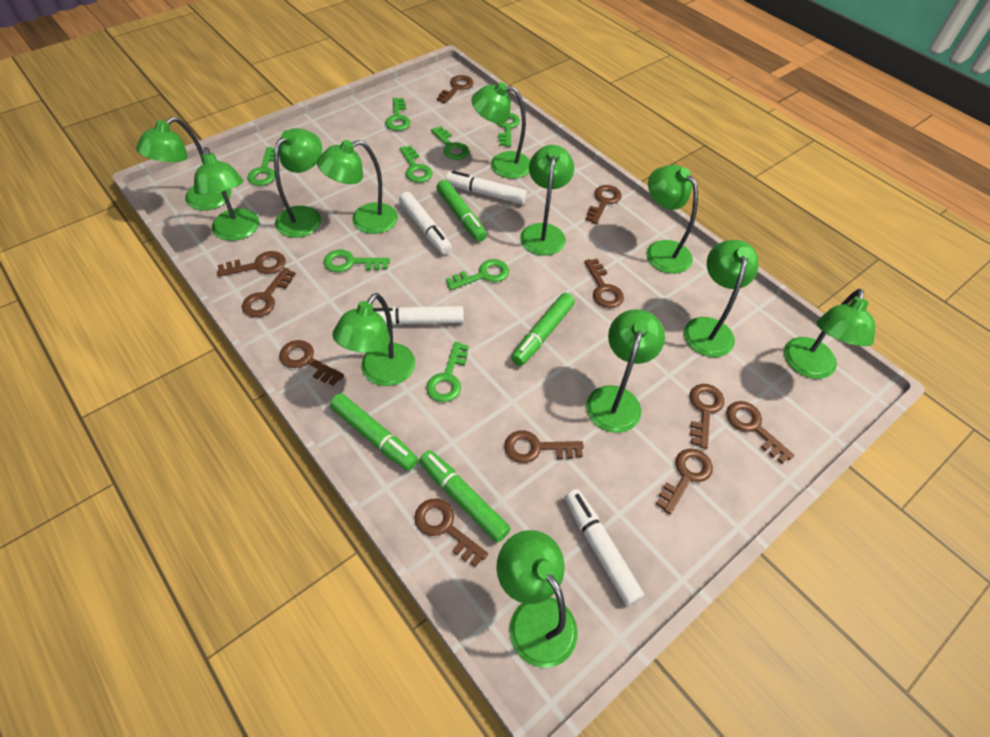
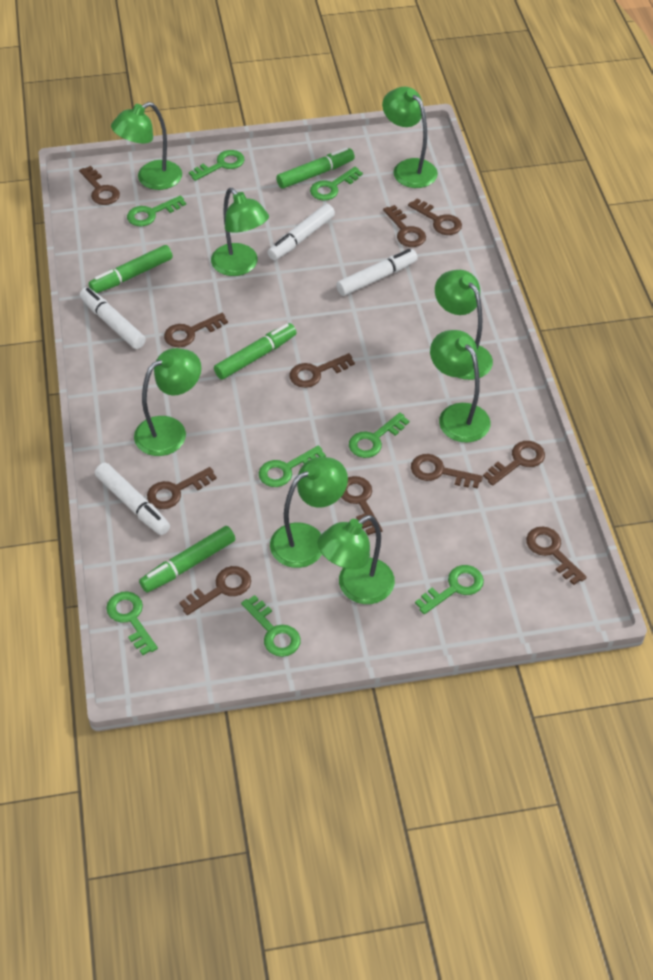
green lamp: [136,117,231,210] [194,147,259,241] [274,128,322,238] [317,140,398,234] [332,293,415,386] [471,82,530,179] [497,530,578,668] [520,145,574,256] [586,309,665,433] [646,165,698,274] [684,240,758,357] [784,289,875,379] = 12 -> [111,102,182,190] [134,348,201,456] [211,188,269,276] [270,457,348,568] [317,515,395,604] [382,87,438,188] [430,330,490,443] [435,270,493,380] = 8

